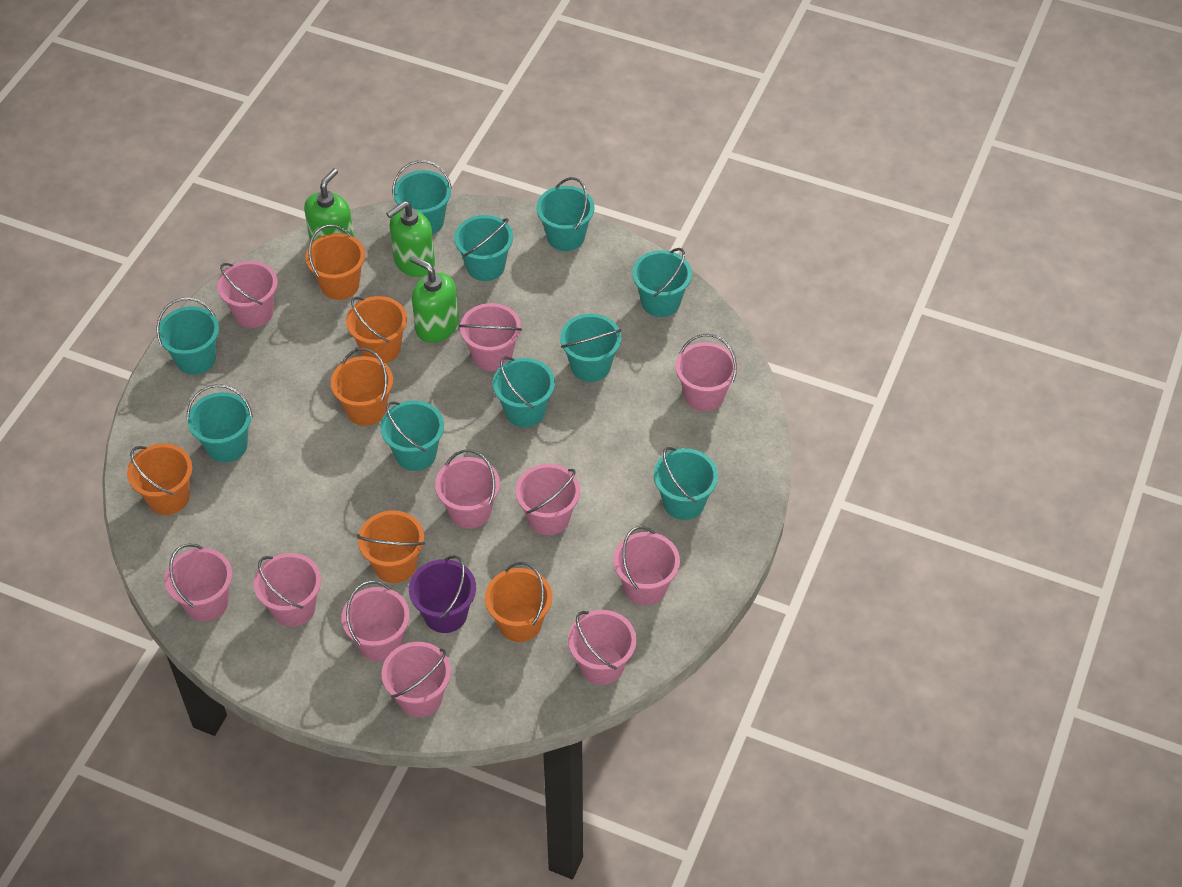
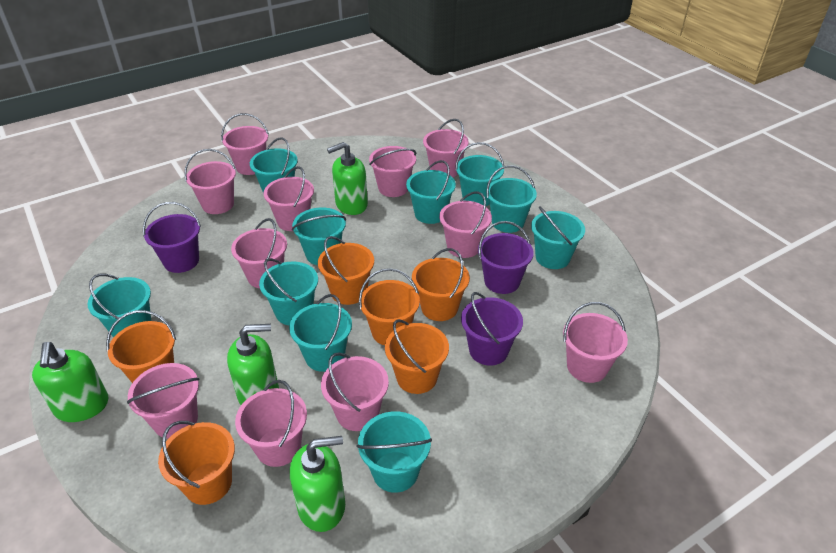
green soap dispenser: [304,168,354,242] [386,201,435,277] [410,256,459,343] = 3 -> [32,342,108,422] [227,324,279,405] [290,436,345,532] [327,142,368,215] = 4
purple bucket: [409,555,476,633] = 1 -> [143,202,201,273] [461,292,523,366] [478,221,534,294] = 3

